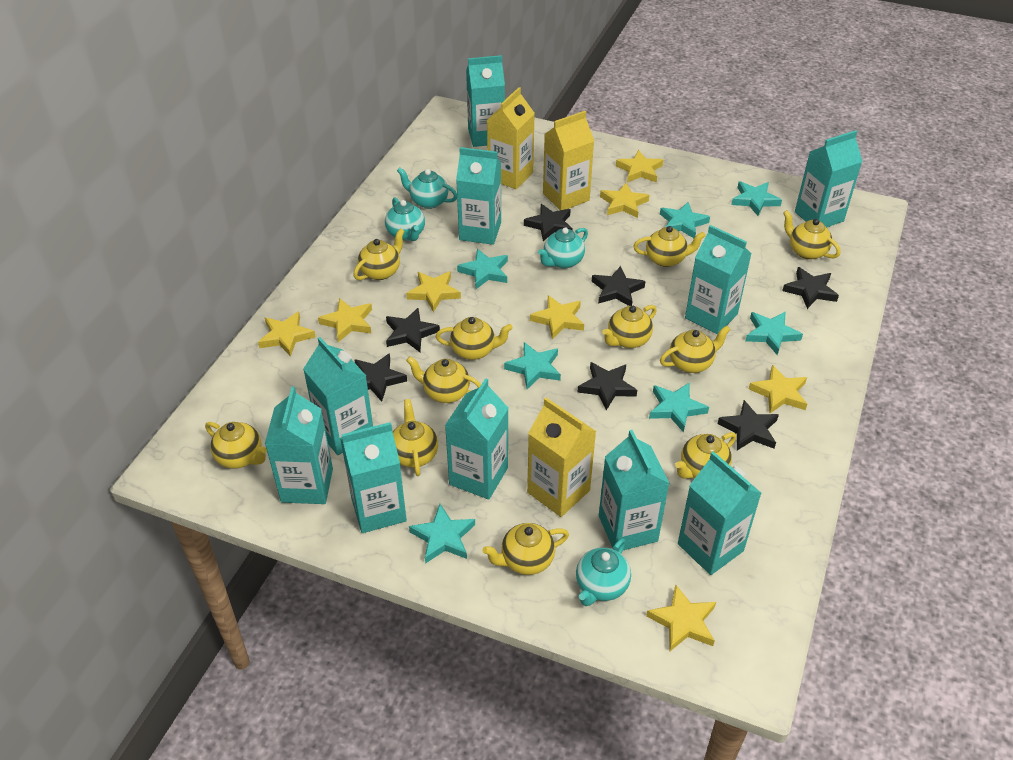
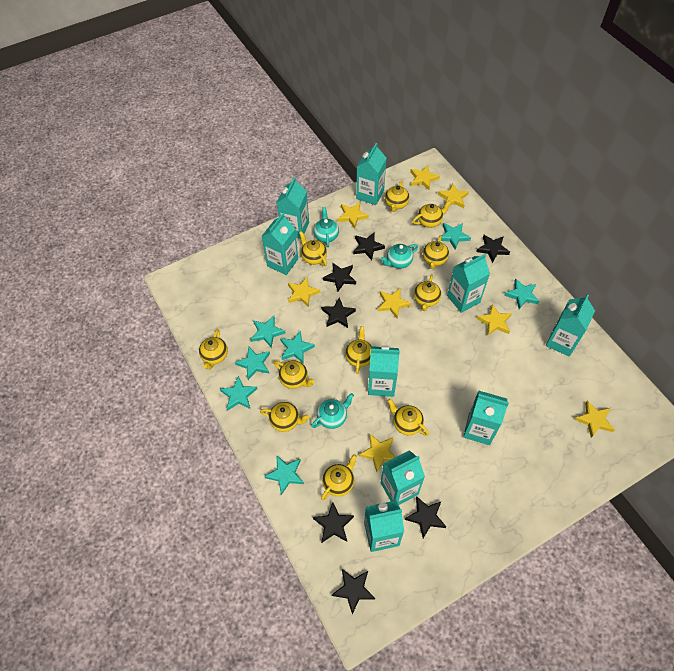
turquoise carton: [265,386,333,504] [303,337,373,455] [340,422,407,533] [445,378,508,500] [456,147,501,245] [466,55,505,147] [599,430,670,551] [678,451,761,575] [685,225,752,335] [795,130,862,228] = 10 -> [261,213,298,275] [277,177,309,239] [356,143,386,205] [364,500,404,552] [368,345,400,397] [381,450,425,505] [447,254,490,313] [463,391,509,445] [546,295,595,357] = 9
turquoise teapot: [385,197,425,241] [397,167,457,209] [538,227,588,269] [576,538,631,606] = 4 -> [311,393,354,429] [314,207,339,247] [381,244,418,269] = 3
yellow carton: [487,87,535,189] [527,398,596,517] [543,111,594,210] = 3 -> none = 0

